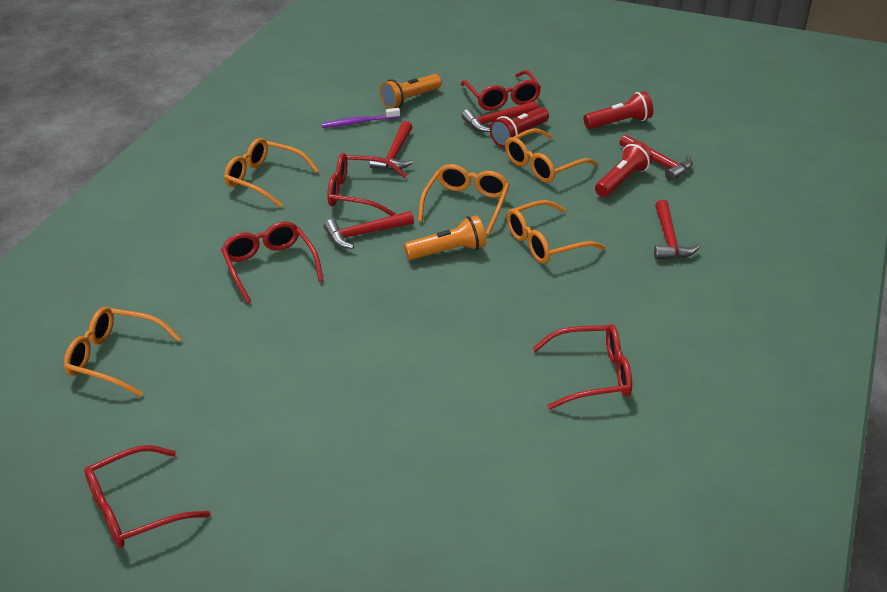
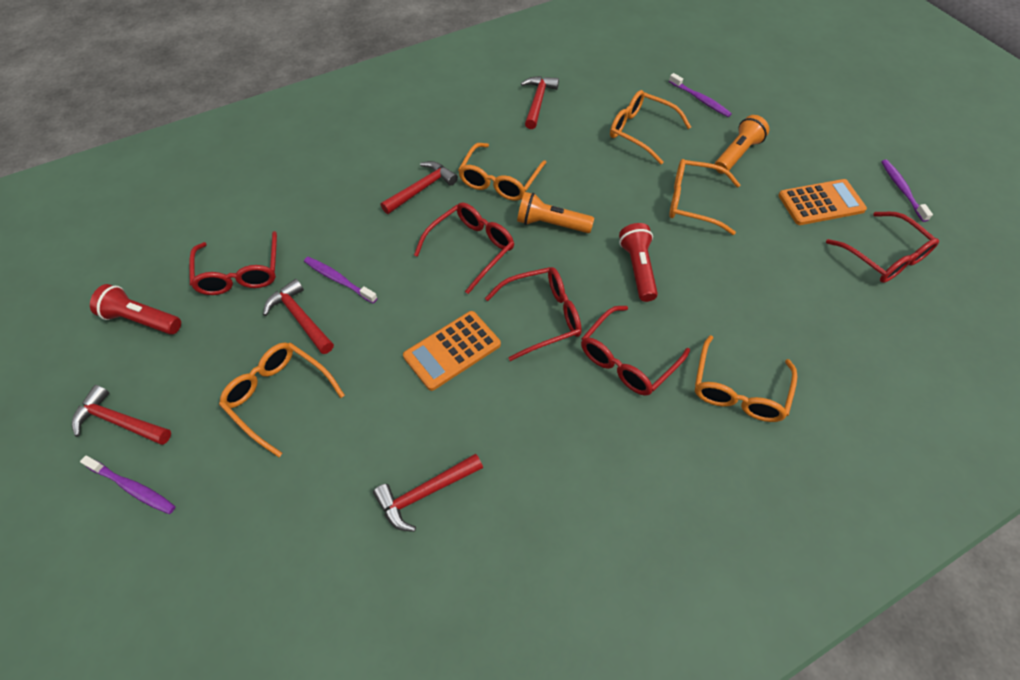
orange calculator: none = 0 -> [403,311,501,391] [778,179,867,225] = 2
purple toothbrush: [321,108,400,128] = 1 -> [80,455,175,514] [304,257,377,303] [669,73,732,117] [881,160,933,222] = 4
red flashlight: [490,107,549,147] [584,91,653,129] [595,141,653,197] = 3 -> [90,284,181,335] [619,223,658,302] = 2

